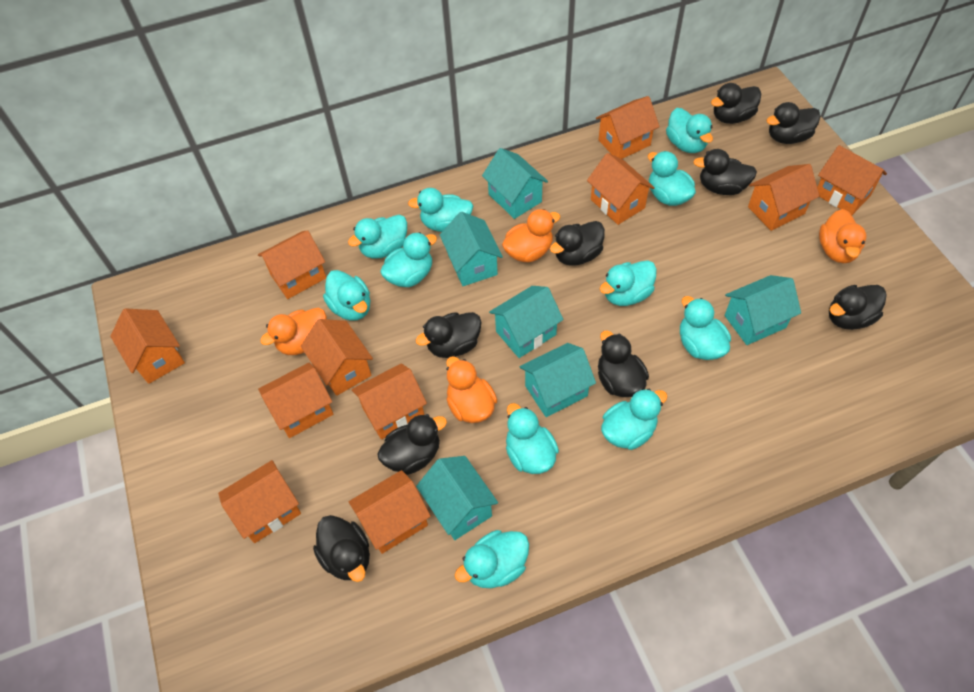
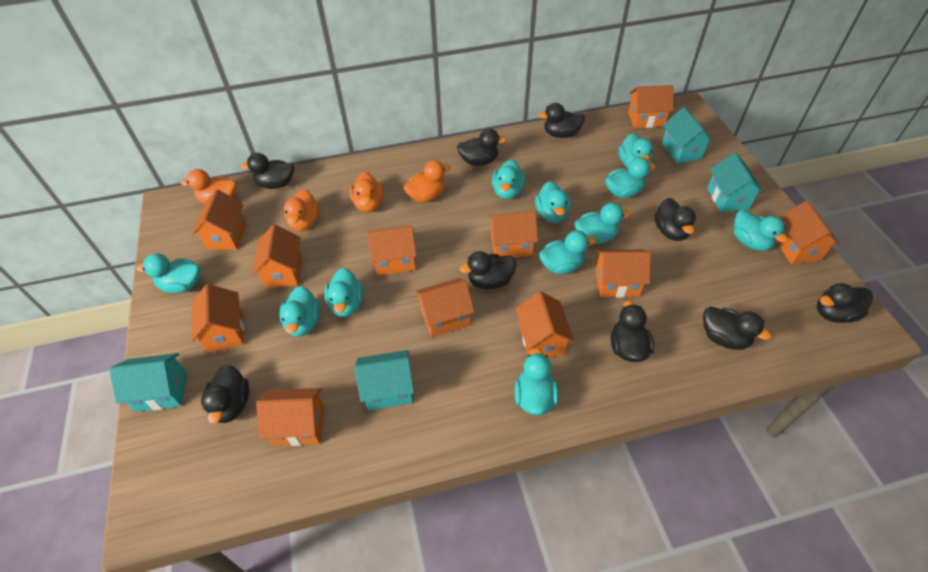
turquoise house: [416,456,498,540] [440,212,503,286] [482,148,548,219] [489,286,563,358] [520,343,596,417] [725,275,801,345] = 6 -> [109,353,187,412] [355,350,414,411] [662,107,714,164] [707,152,764,212] = 4

